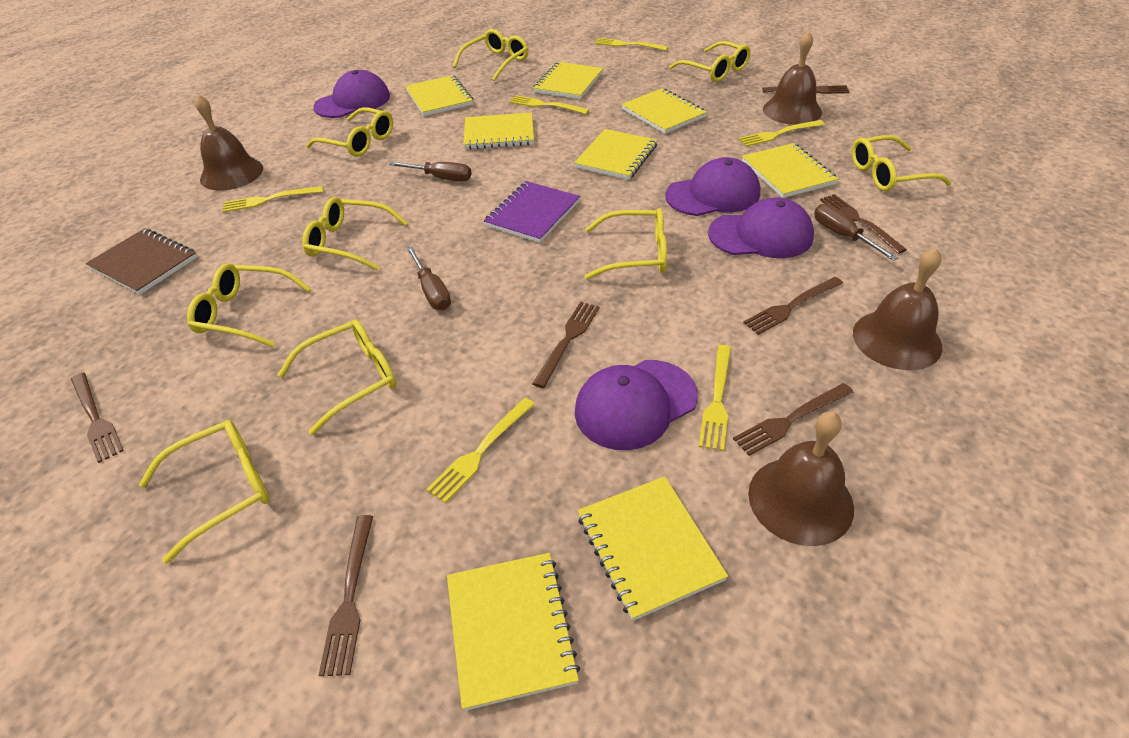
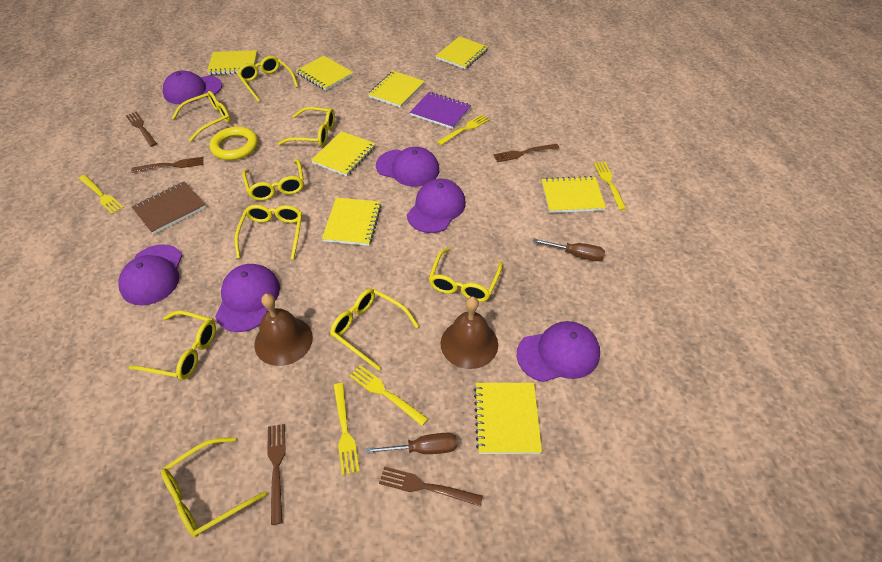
brown bell: [195,94,263,191] [748,411,854,546] [763,31,822,125] [853,247,943,370] = 4 -> [254,293,313,366] [440,296,498,369] = 2
brown fork: [71,373,124,463] [319,515,373,676] [532,302,599,388] [733,383,853,456] [743,277,843,335] [762,85,850,94] [820,194,907,254] = 7 -> [126,112,157,147] [131,157,204,173] [267,424,285,525] [379,466,483,507] [493,144,559,162] = 5
brown screwdriver: [389,162,472,181] [406,247,451,310] [814,204,898,261] = 3 -> [366,433,457,454] [533,239,605,261] = 2
purple cap: [313,70,390,118] [575,360,698,450] [665,157,760,216] [708,197,814,258] = 4 -> [118,244,182,305] [163,70,222,104] [215,264,280,332] [376,147,439,187] [407,179,466,233] [517,321,600,382] = 6
yellow fork: [223,186,324,212] [426,398,535,503] [509,95,590,114] [595,38,669,51] [699,345,731,451] [739,120,825,147] = 6 -> [79,175,124,214] [334,383,360,475] [350,365,428,426] [437,115,490,145] [594,162,626,210] = 5
yellow ring: none = 0 -> [209,127,258,160] = 1

